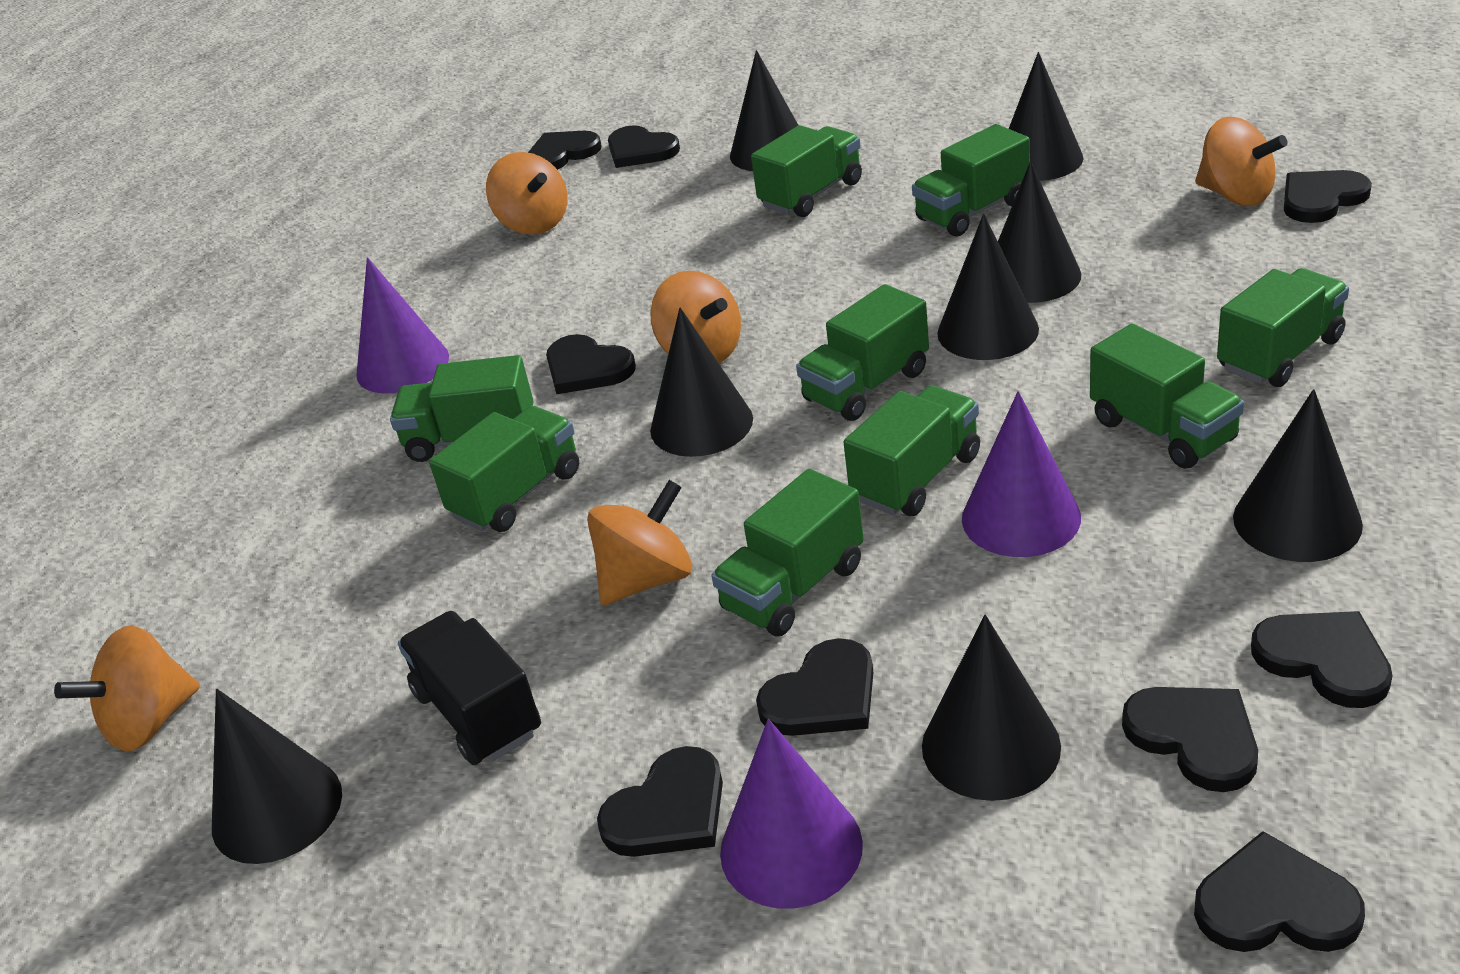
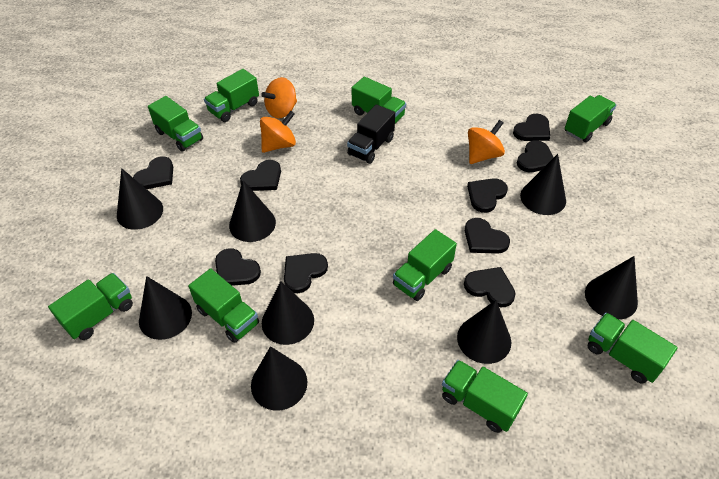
orange spinning top: [54,625,200,751] [486,152,568,235] [587,480,692,605] [650,271,741,363] [1195,117,1288,206] = 5 -> [260,111,296,153] [261,77,297,118] [468,120,505,164] = 3
purple cone: [356,257,449,393] [720,719,863,909] [962,391,1081,557] = 3 -> none = 0

